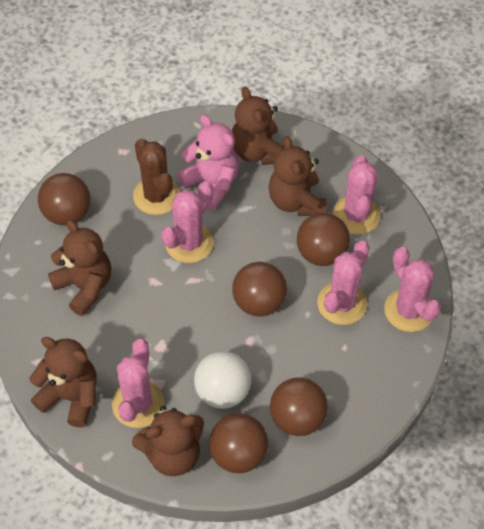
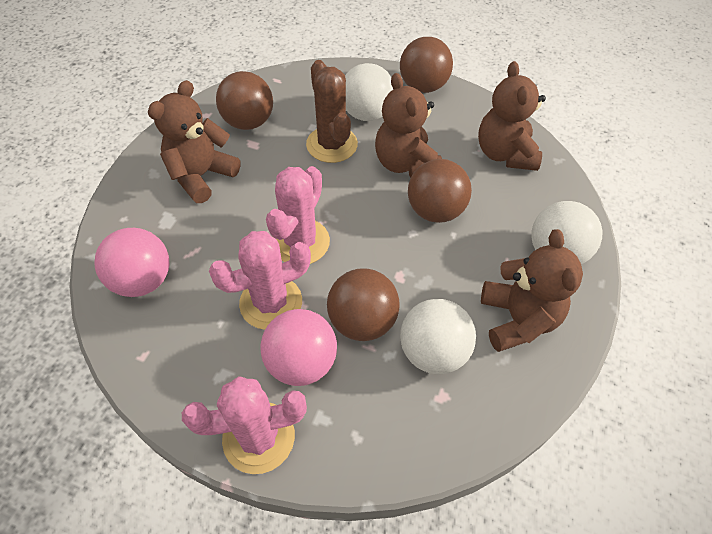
brown ball: [38,173,90,225] [209,414,268,473] [232,262,287,317] [270,378,328,436] [297,213,350,266] = 5 -> [216,71,273,130] [327,268,400,341] [400,37,453,93] [408,159,472,223] = 4
brown teddy bear: [29,337,97,428] [48,220,111,316] [132,406,204,476] [232,87,284,165] [269,136,326,216] = 5 -> [148,80,240,203] [375,73,442,177] [478,61,546,171] [481,229,583,352] = 4
pink ball: none = 0 -> [94,228,169,297] [260,309,337,386] = 2
pink cactus: [112,338,165,428] [161,181,213,263] [317,241,370,325] [333,155,381,235] [384,247,441,332] = 5 -> [182,376,307,474] [209,231,311,330] [266,166,330,264] = 3
pink teddy bear: [177,115,239,209] = 1 -> none = 0
white ball: [194,351,251,409] = 1 -> [345,63,393,121] [400,299,476,374] [531,201,603,264] = 3

